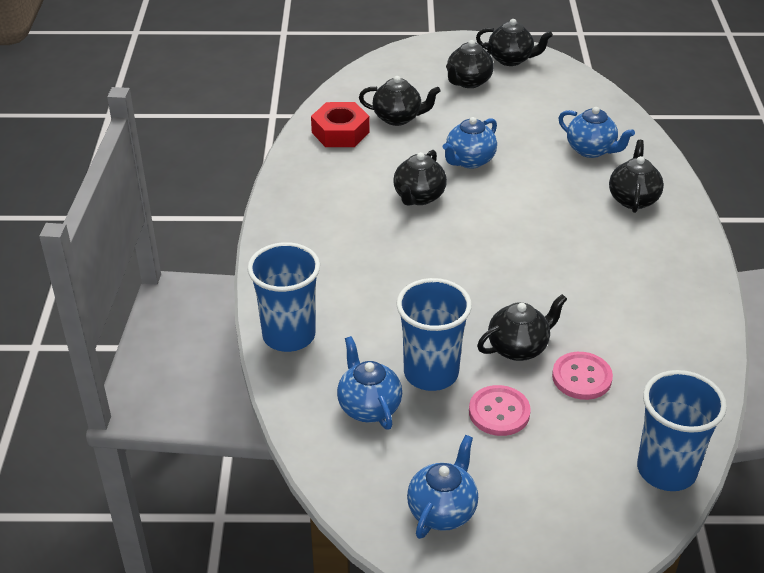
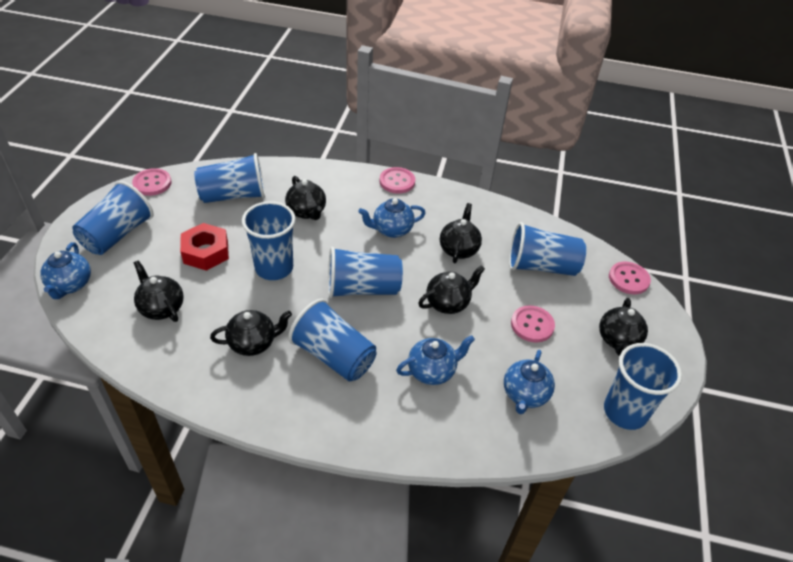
blue cup: [247,242,320,352] [396,278,472,391] [637,370,727,491] = 3 -> [72,181,154,255] [194,153,265,203] [242,201,295,280] [288,299,377,381] [328,247,403,298] [509,222,586,276] [604,343,682,430] = 7
pink button: [469,385,531,436] [552,352,613,400] = 2 -> [132,168,171,196] [380,167,415,194] [511,306,555,343] [609,262,651,294] = 4

